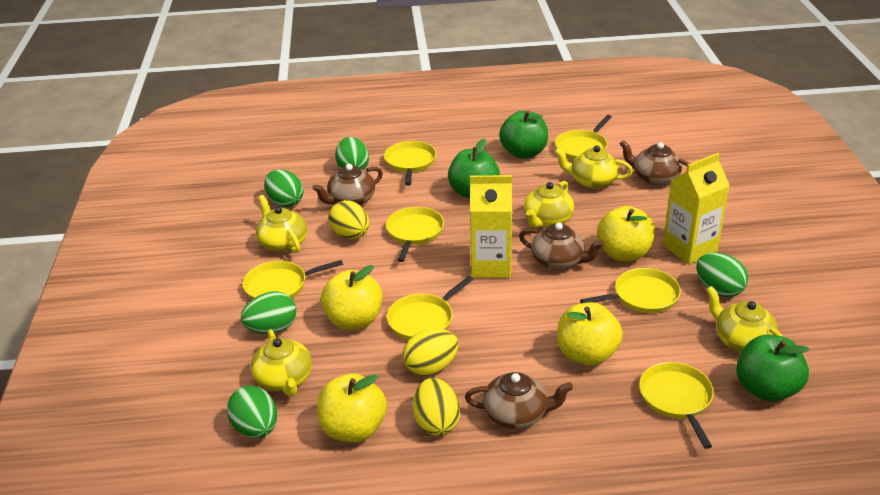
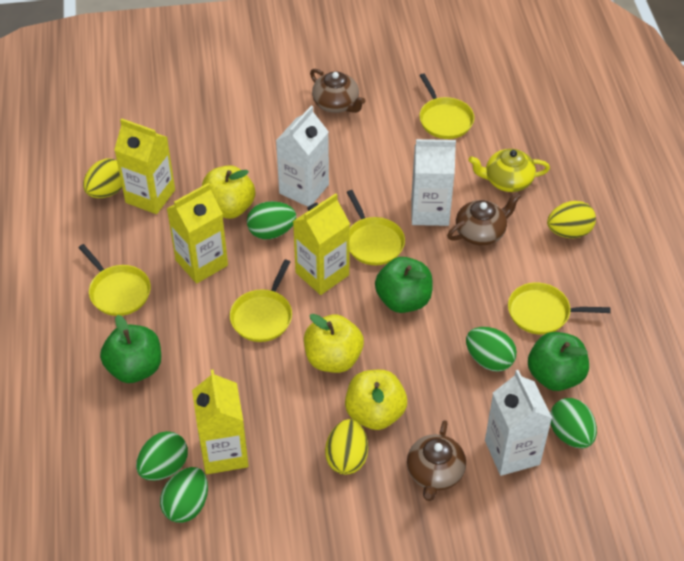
brown teapot: [312,164,383,205] [465,372,573,429] [519,222,604,270] [620,140,690,186] = 4 -> [310,69,365,113] [407,420,466,501] [447,192,521,246] = 3
white carton: none = 0 -> [276,106,329,207] [411,139,456,226] [485,370,552,476] = 3
yellow apple: [317,373,387,442] [321,265,383,330] [557,302,623,366] [597,206,655,261] = 4 -> [202,165,255,219] [304,314,364,373] [345,370,407,430] = 3
yellow carton: [470,175,512,278] [663,153,730,265] = 2 -> [114,118,175,214] [167,183,228,283] [192,369,249,474] [293,193,350,295] = 4
yellow pan: [243,260,343,299] [384,141,436,186] [386,207,444,262] [387,276,474,340] [555,115,612,160] [580,268,681,313] [639,362,714,449] = 7 -> [78,244,151,316] [230,260,292,342] [347,190,405,265] [419,73,474,139] [508,282,611,335] = 5
yellow teapot: [251,329,312,397] [256,195,307,253] [524,181,574,228] [555,145,633,189] [706,286,784,352] = 5 -> [468,149,550,192] = 1

